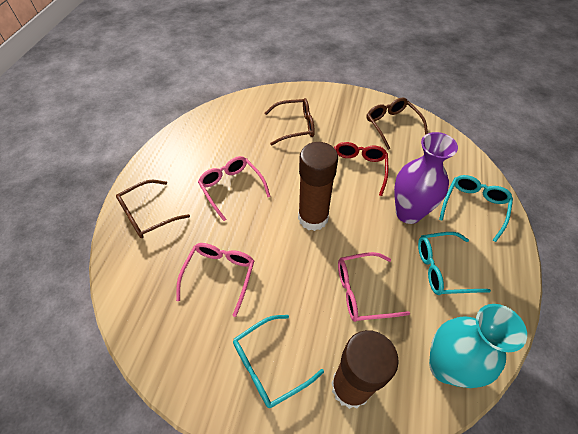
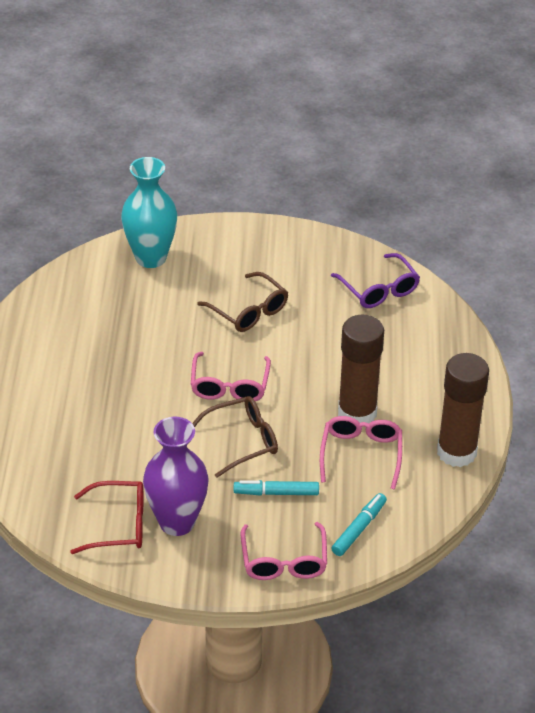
brown glasses: [116,180,190,238] [265,98,315,145] [367,97,428,150] = 3 -> [192,396,278,478] [197,272,288,332] = 2
purple glasses: none = 0 -> [331,253,420,308] = 1
turquoise glasses: [233,315,324,408] [418,232,491,295] [439,175,513,242] = 3 -> none = 0
turquoise marker: none = 0 -> [234,480,319,496] [331,493,387,556] = 2

